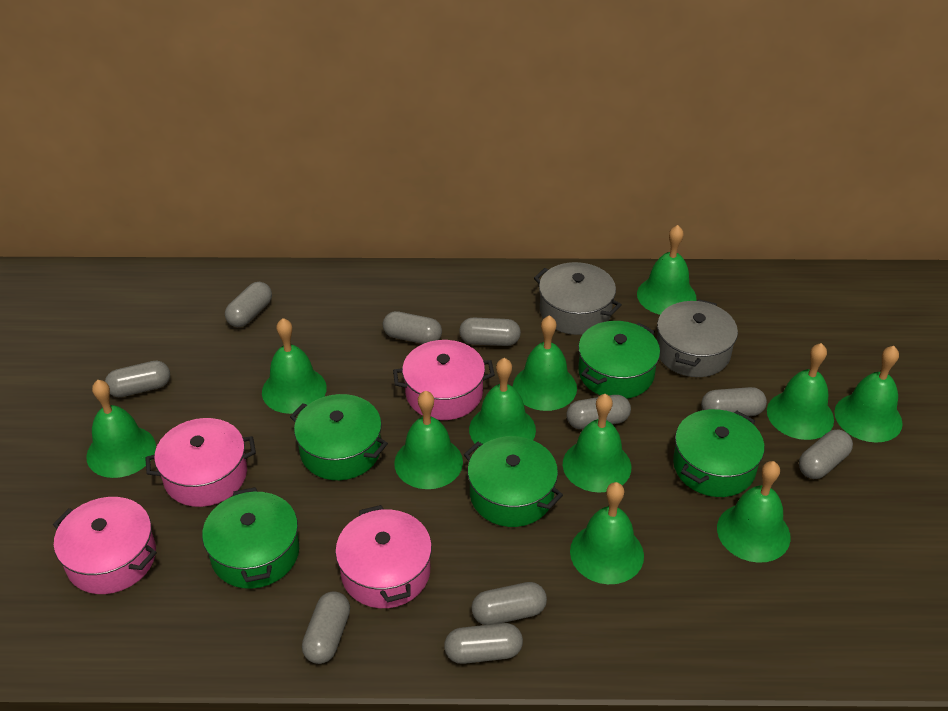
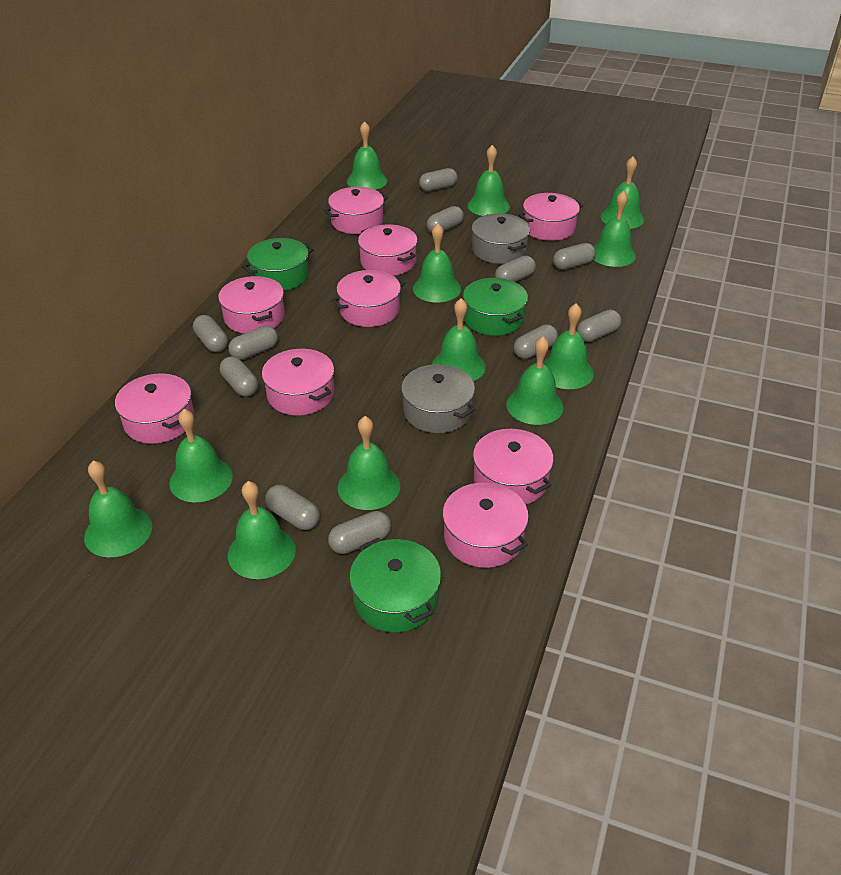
green bell: [86,380,156,478] [262,318,327,414] [394,391,463,489] [469,358,536,447] [513,315,577,411] [563,394,631,493] [570,482,644,584] [637,225,696,315] [717,461,791,563] [767,343,834,440] [834,346,903,443] = 11 -> [84,461,152,557] [169,409,233,502] [228,481,296,579] [338,416,400,510] [347,121,388,190] [413,223,461,302] [432,298,486,381] [468,145,510,216] [506,336,564,425] [543,303,594,389] [593,191,636,267] [601,157,644,229] = 12
green pot: [202,487,299,589] [290,394,388,480] [464,436,563,527] [578,321,660,399] [673,409,765,497] = 5 -> [242,238,314,291] [349,537,441,633] [463,278,528,336] = 3
grey capsule: [105,361,170,397] [225,282,272,327] [302,591,350,664] [383,311,442,344] [444,623,523,664] [459,317,521,346] [472,582,547,625] [566,395,631,429] [701,387,767,416] [799,429,853,479] = 10 -> [193,315,228,352] [220,356,258,397] [228,326,278,360] [265,485,320,530] [328,511,391,554] [419,168,457,192] [427,206,464,233] [495,256,536,282] [514,324,558,359] [553,243,596,270] [577,310,621,342] = 11
pink pot: [53,497,157,594] [145,418,256,507] [335,505,432,608] [393,340,495,420] = 4 -> [115,373,194,444] [218,276,285,334] [262,349,334,415] [324,187,388,234] [331,270,405,327] [358,224,418,276] [443,483,529,568] [473,429,554,505] [518,193,583,241] = 9

